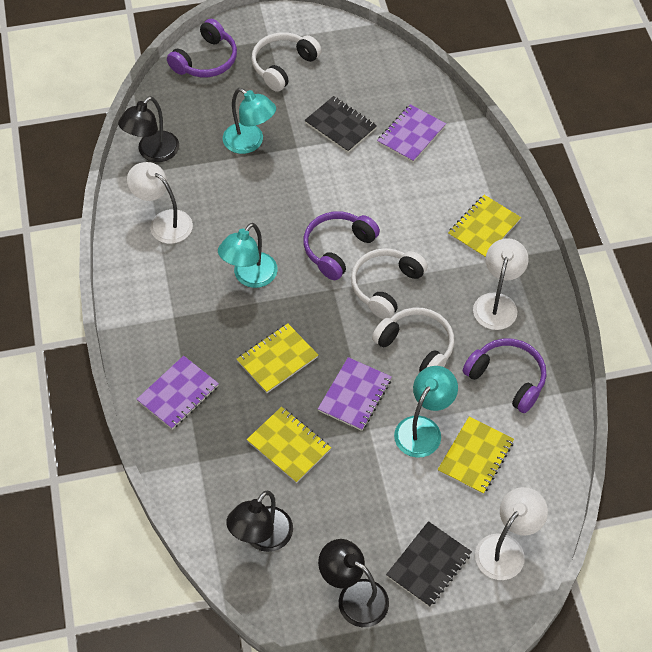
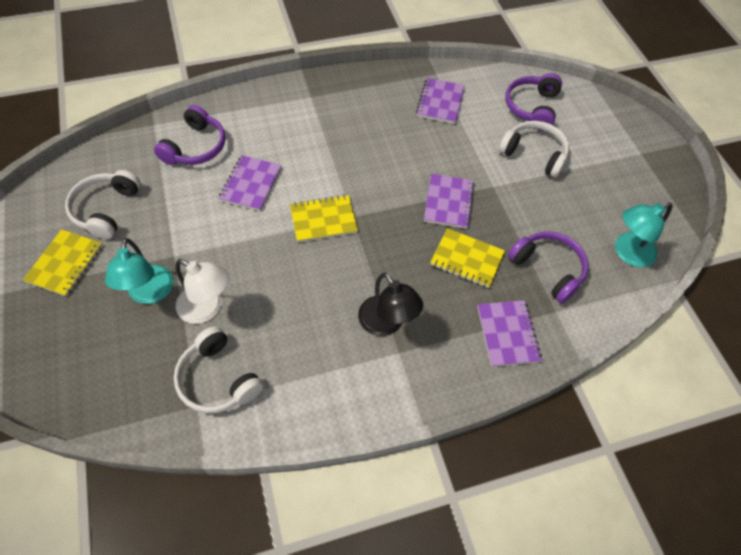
black lamp: [118,96,179,162] [226,491,293,552] [318,539,389,627] = 3 -> [358,273,423,336] = 1
black notebook: [304,96,377,153] [386,521,472,607] = 2 -> none = 0
purple notebook: [137,356,219,430] [318,357,392,431] [377,104,446,162] = 3 -> [219,155,282,211] [416,78,465,124] [424,174,475,229] [477,300,542,367] = 4
turquoise lamp: [218,223,278,288] [223,88,276,154] [394,366,458,458] = 3 -> [105,238,173,304] [615,202,673,267] = 2
white lamp: [127,162,193,244] [473,238,529,330] [475,487,548,580] = 3 -> [175,259,229,324] = 1
yellow notebook: [237,323,318,393] [247,407,331,483] [438,416,514,494] [448,195,521,258] = 4 -> [23,229,103,297] [290,195,358,242] [430,228,505,288] = 3

